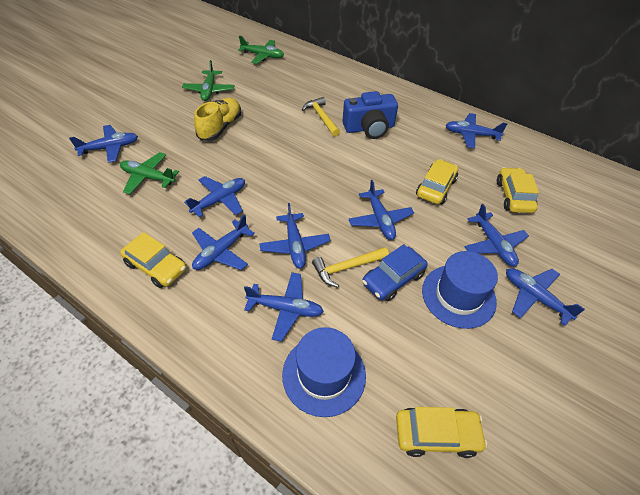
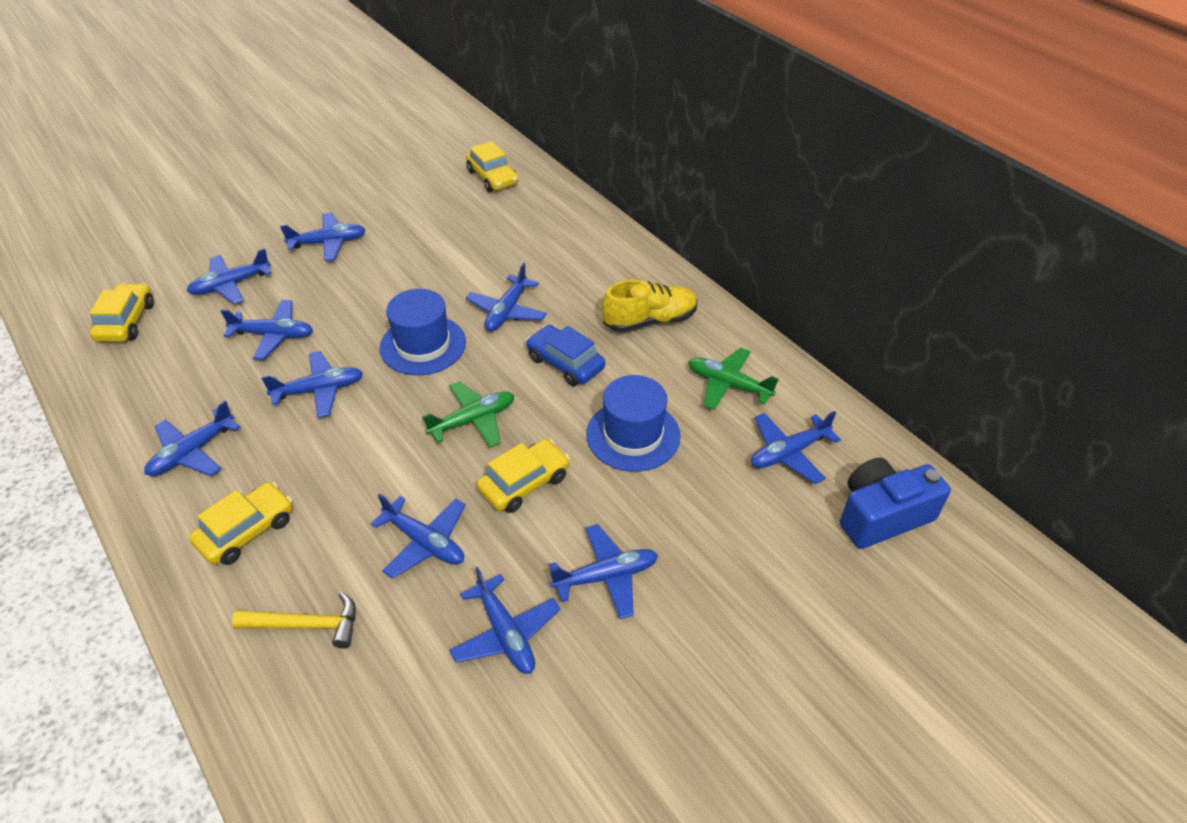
blue plane: [69,125,138,163] [184,176,245,218] [192,214,255,270] [244,272,324,342] [259,203,331,269] [348,180,414,240] [446,113,507,148] [464,204,529,267] [506,268,585,326] = 9 -> [144,401,240,476] [187,248,272,304] [221,300,313,360] [261,351,363,418] [280,213,366,261] [371,494,466,578] [449,567,561,674] [466,263,547,332] [549,524,658,619] [751,411,841,484] = 10
green plane: [120,152,179,194] [182,60,234,101] [238,36,284,64] = 3 -> [422,381,515,447] [688,348,778,410] = 2
yellow hammer: [302,97,340,136] [312,247,389,287] = 2 -> [232,592,356,649] = 1

